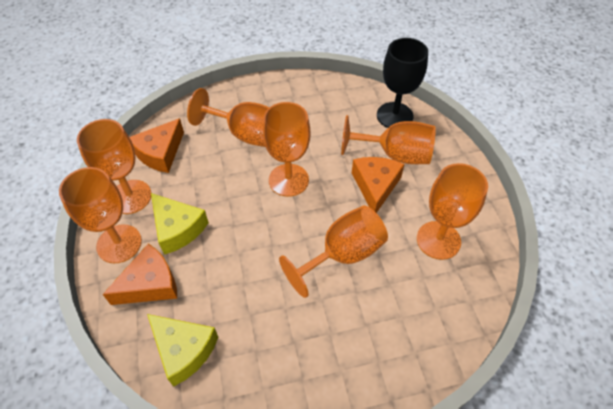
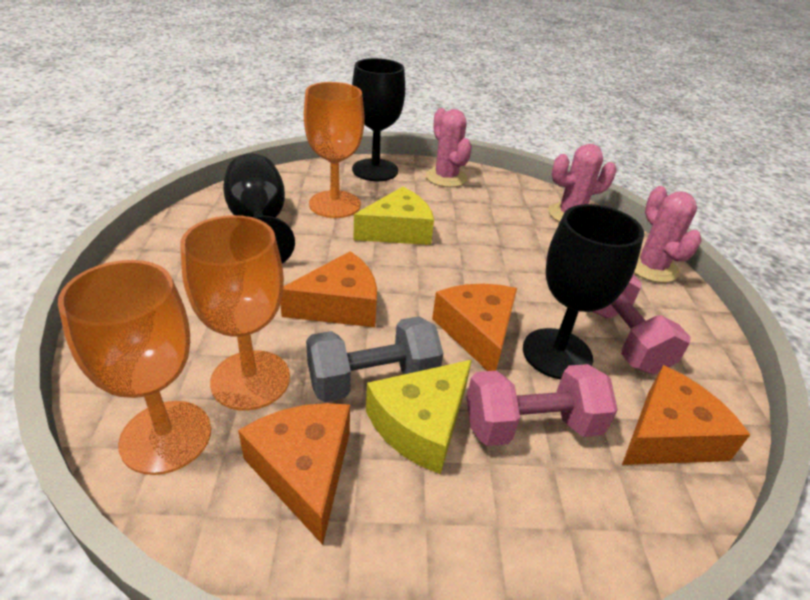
black goblet: [377,38,428,128] = 1 -> [223,153,295,264] [352,58,405,181] [523,204,644,380] = 3
grey dumbbell: none = 0 -> [306,316,443,402] = 1
orange cheese: [102,243,177,305] [129,118,184,173] [352,157,405,213] = 3 -> [238,403,350,545] [280,251,377,327] [432,284,517,371] [622,365,751,465] = 4
orange goblet: [59,167,142,263] [77,119,151,214] [187,88,269,147] [263,102,310,197] [279,206,388,298] [341,115,436,164] [417,163,488,260] = 7 -> [58,260,211,475] [180,215,290,411] [304,82,365,218] = 3
pink cactus: none = 0 -> [425,108,472,187] [549,144,617,222] [634,186,702,283] = 3
pink dumbbell: none = 0 -> [467,364,618,446] [592,274,691,375] = 2

